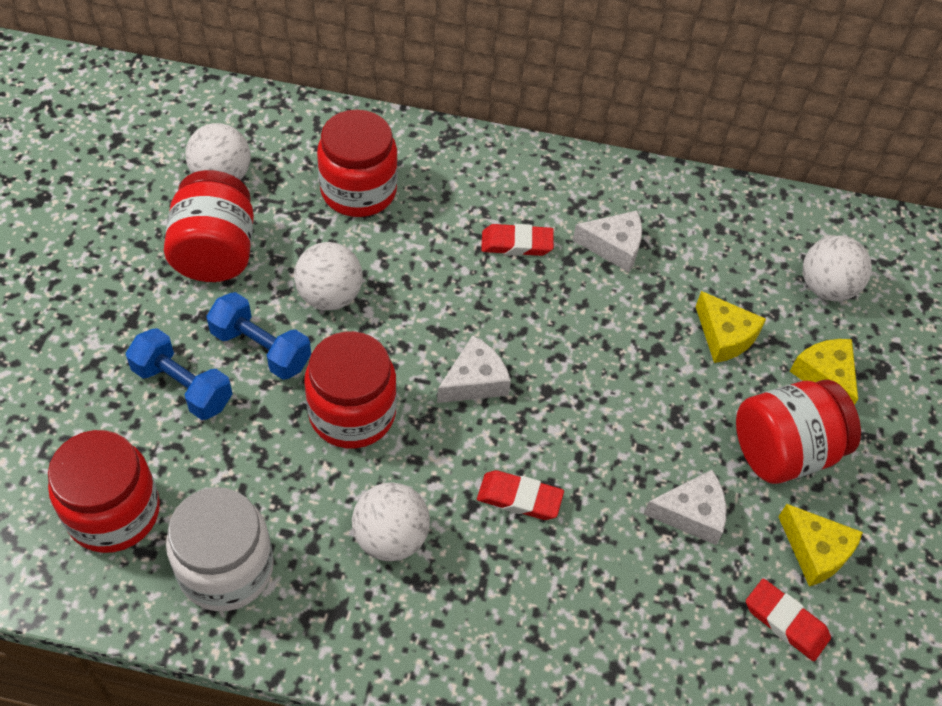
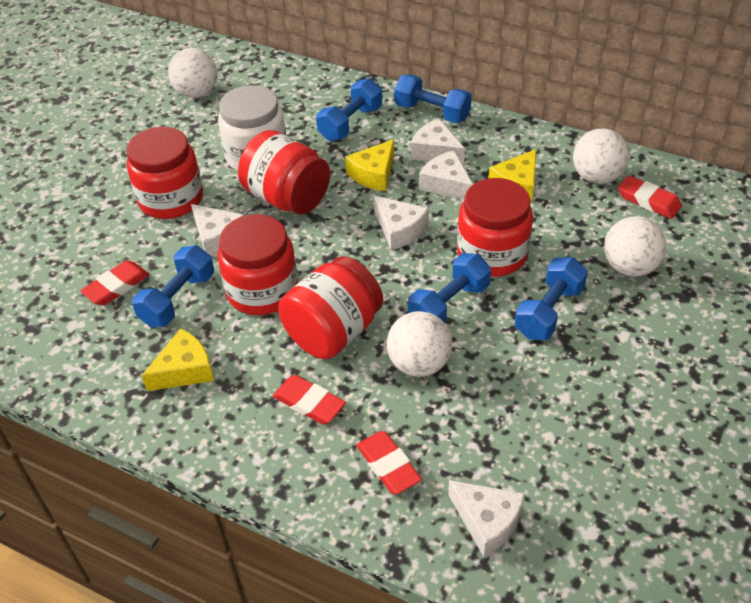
blue dumbbell: [126,328,232,420] [206,292,311,380] = 2 -> [132,245,214,327] [316,78,382,141] [394,74,472,123] [408,253,491,323] [515,257,588,340] = 5
red eraser: [477,470,564,520] [481,224,554,256] [746,579,831,661] = 3 -> [80,260,150,306] [273,375,346,424] [356,431,422,494] [618,175,682,219] = 4
white cheese: [437,335,511,403] [573,210,642,272] [644,470,727,545] = 3 -> [191,204,244,257] [374,196,429,250] [411,118,465,165] [419,150,473,200] [448,480,525,557] = 5

